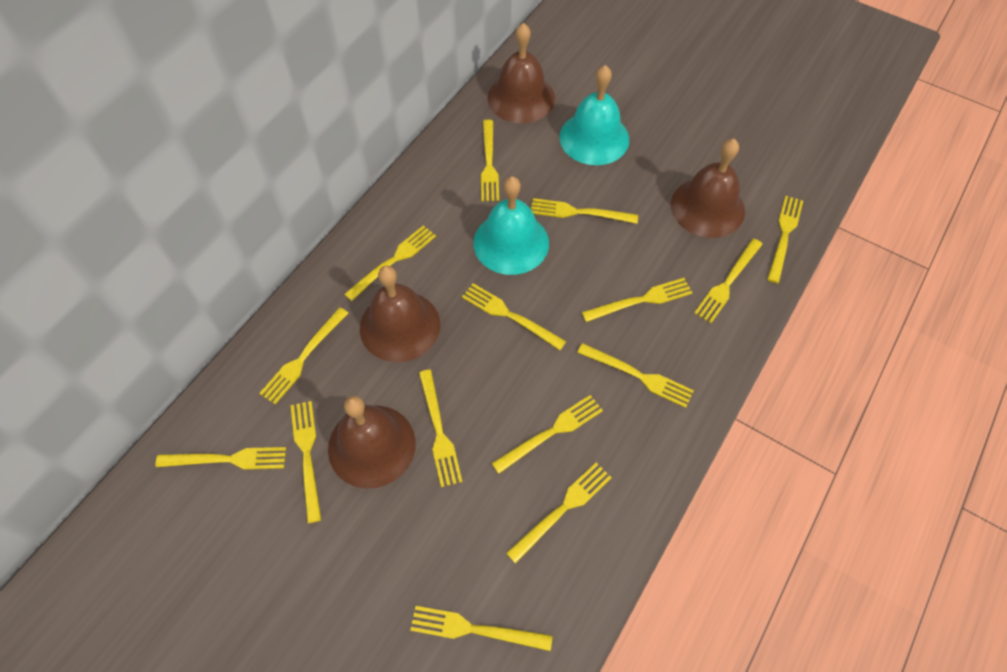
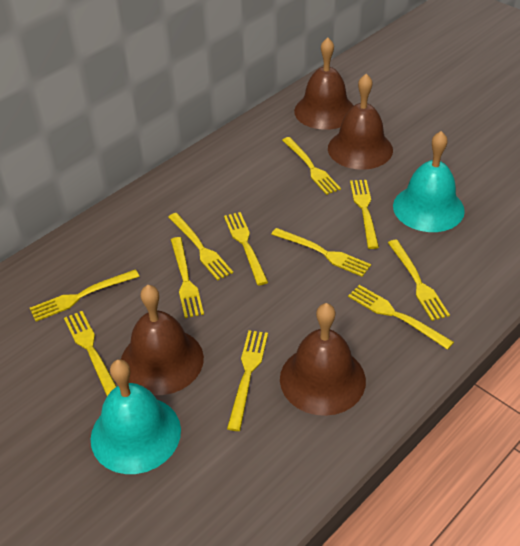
yellow fork: [155,447,286,470] [259,307,348,405] [290,401,321,523] [344,225,436,301] [410,606,553,651] [419,369,462,487] [462,283,567,350] [481,120,499,202] [491,395,603,474] [506,463,612,564] [531,198,638,224] [577,343,694,408] [582,278,692,322] [694,238,763,323] [767,196,803,283] = 15 -> [30,269,140,321] [64,311,117,396] [168,213,233,281] [171,237,204,318] [224,212,268,285] [227,330,268,431] [271,228,371,277] [282,137,341,195] [348,285,454,350] [350,180,379,249] [388,240,450,321] = 11

